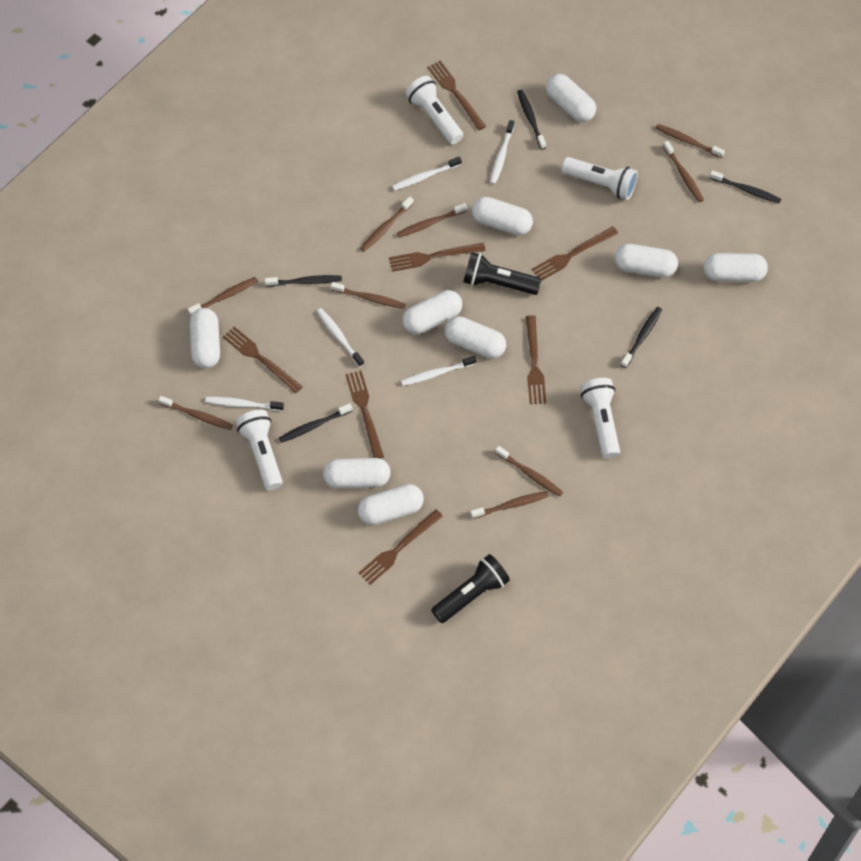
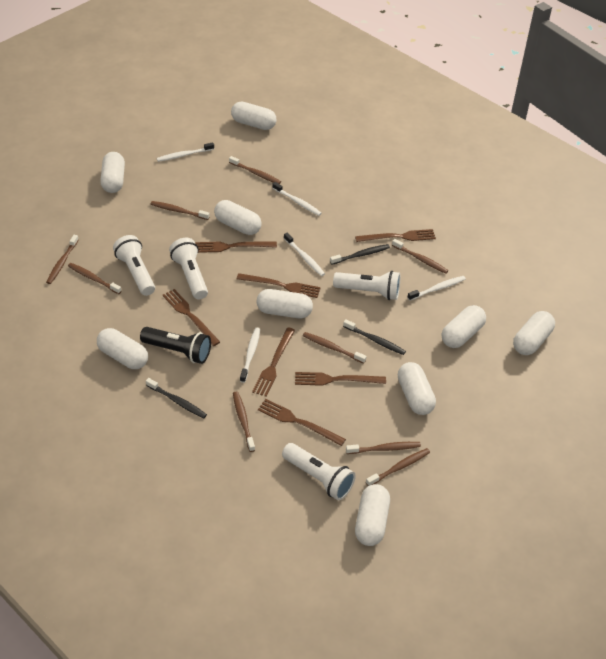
black flashlight: [431,554,510,623] [463,252,541,295] = 2 -> [140,327,211,364] = 1
black toothbrush: [265,275,342,286] [279,403,352,443] [517,90,546,150] [621,307,662,368] [710,170,781,204] = 5 -> [146,378,207,418] [330,244,390,265] [343,319,406,355] = 3

